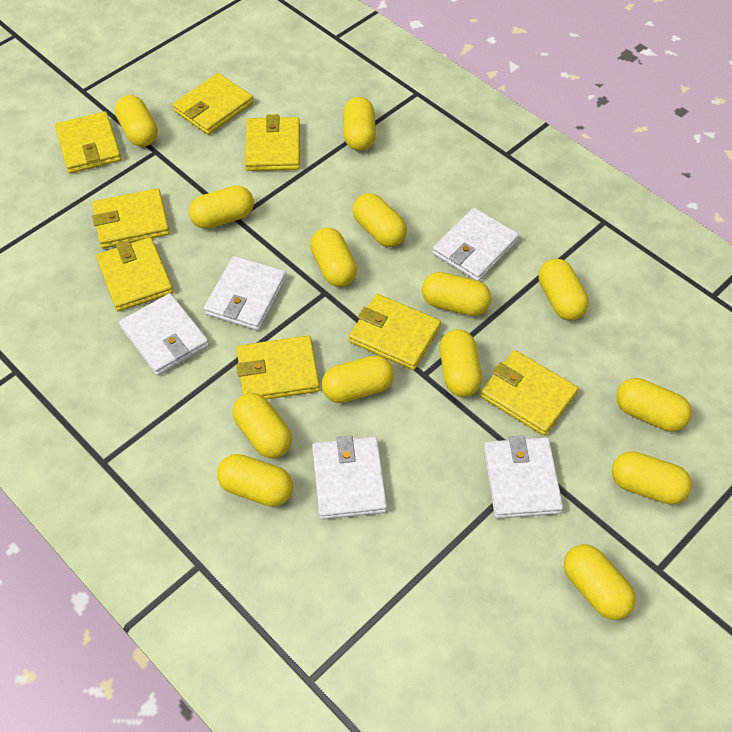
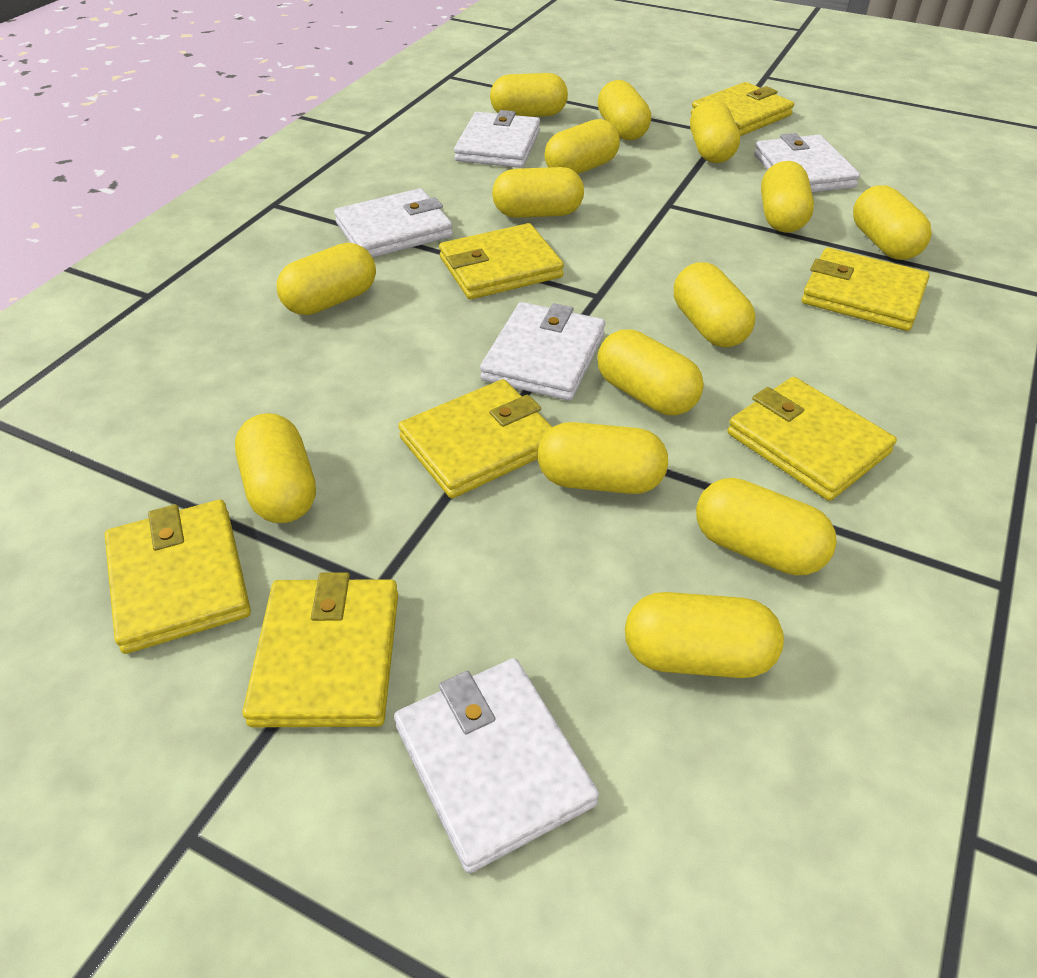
yellow wallet: [55,112,121,173] [92,188,170,249] [96,237,173,312] [173,73,253,135] [236,335,320,399] [245,114,300,171] [349,294,441,370] [480,350,578,436] = 8 -> [105,500,251,654] [242,573,398,727] [398,379,552,498] [439,223,564,299] [691,82,794,136] [727,377,897,501] [802,247,930,331] = 7

